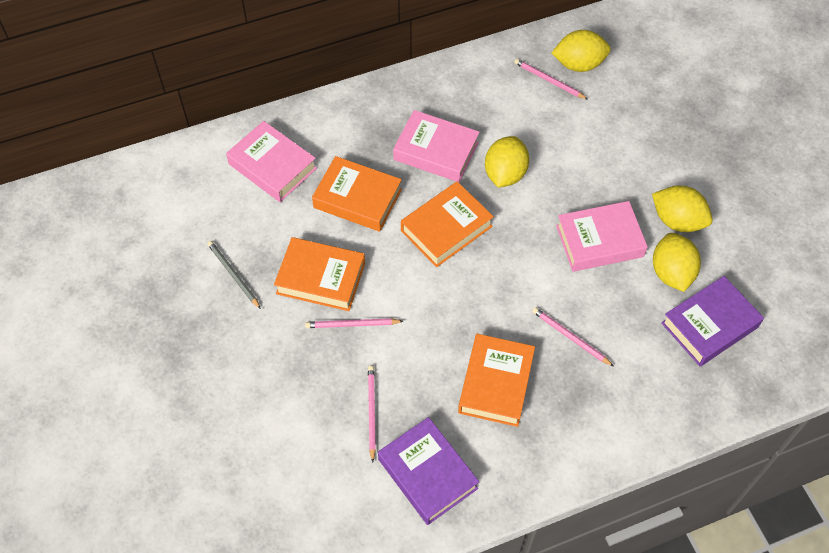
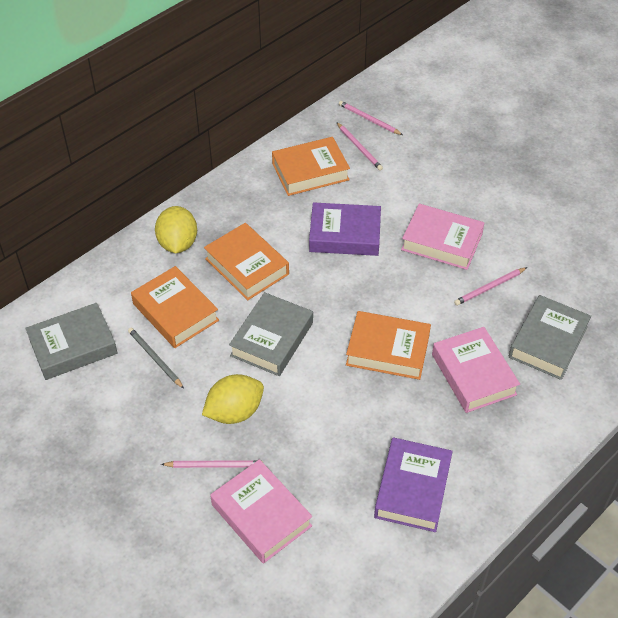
grey book: none = 0 -> [25,303,118,380] [229,292,313,376] [509,295,591,380] = 3
yellow lemon: [485,136,529,187] [552,30,611,72] [652,186,713,232] [653,233,701,292] = 4 -> [155,206,197,253] [202,374,264,424] = 2

